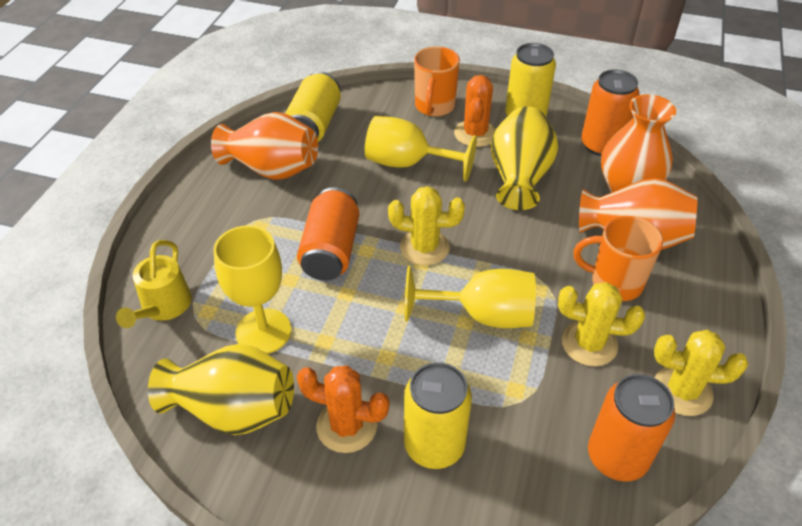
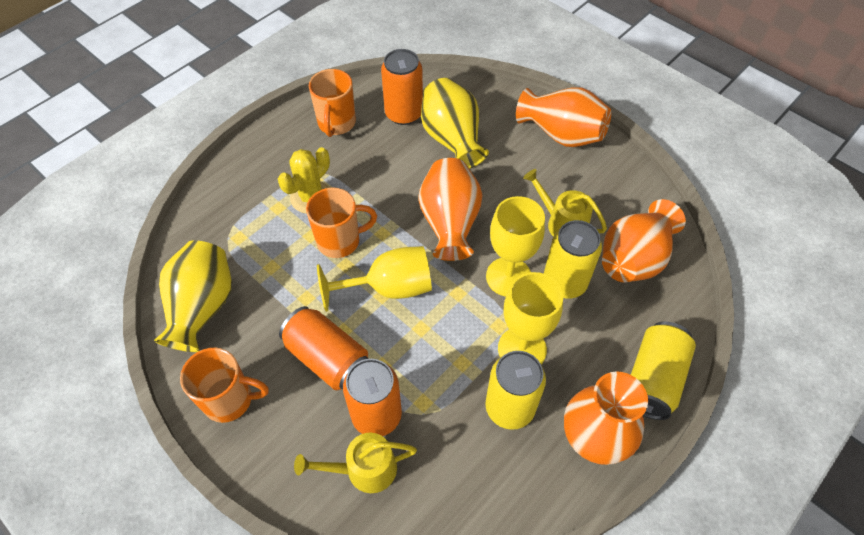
orange cactus: [297,365,389,453] [454,75,496,147] = 2 -> none = 0
orange mug: [414,46,460,117] [573,216,663,301] = 2 -> [180,348,269,423] [306,188,377,258] [309,69,356,137] = 3
orange vase: [211,112,318,180] [579,178,698,250] [601,94,676,193] = 3 -> [418,158,483,261] [516,87,611,147] [564,371,648,465] [602,199,686,283] = 4
yellow cactus: [388,186,465,265] [558,282,645,366] [654,330,748,416] = 3 -> [278,147,330,214] = 1
yellow watering can: [116,240,192,328] = 1 -> [294,433,417,493] [523,169,607,237] = 2

